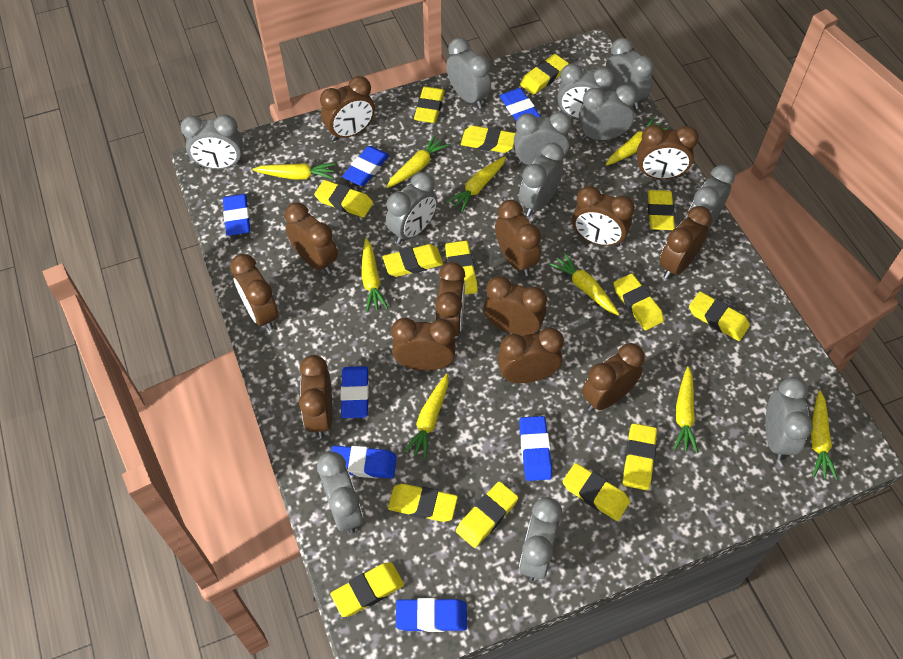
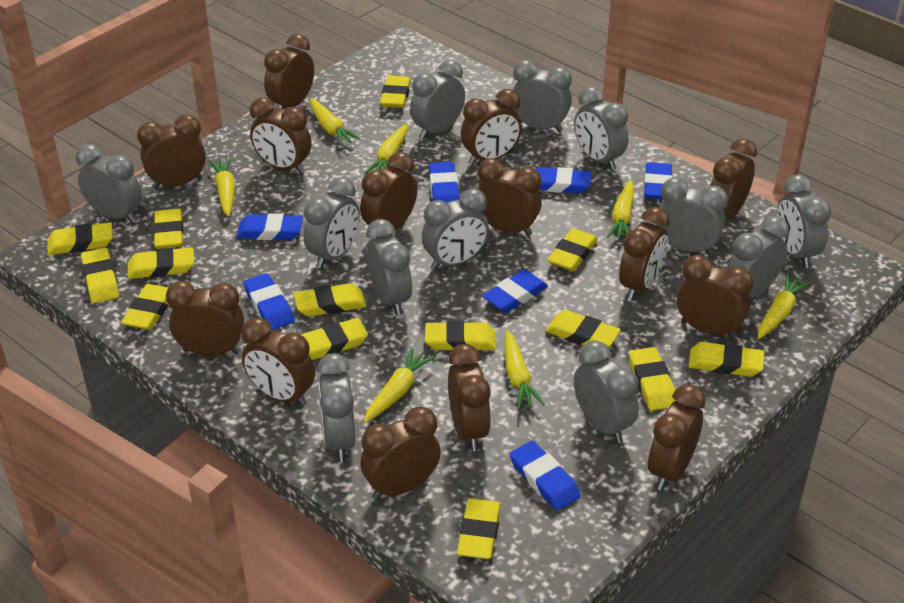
brown clock: [230,254,279,331] [284,203,338,274] [299,355,332,438] [320,76,375,141] [391,318,455,371] [435,262,465,336] [484,276,547,336] [495,200,541,276] [498,328,564,383] [572,186,635,247] [582,343,645,411] [637,125,699,179] [659,206,712,279] = 13 -> [137,114,206,189] [166,281,244,356] [241,318,315,407] [250,97,311,174] [264,34,314,109] [360,152,417,239] [360,406,441,500] [448,344,491,451] [461,89,522,165] [477,158,542,236] [619,207,670,301] [648,384,706,491] [677,255,754,339] [710,138,757,219] = 14
yellow carrot: [253,163,335,180] [361,238,388,312] [386,135,449,188] [404,374,448,459] [446,156,506,212] [549,253,620,316] [606,118,667,166] [674,366,698,453] [811,390,838,480] = 9 -> [208,158,235,217] [308,98,361,146] [364,124,408,174] [364,348,435,423] [505,330,545,410] [607,180,634,240] [758,274,811,339] = 7

